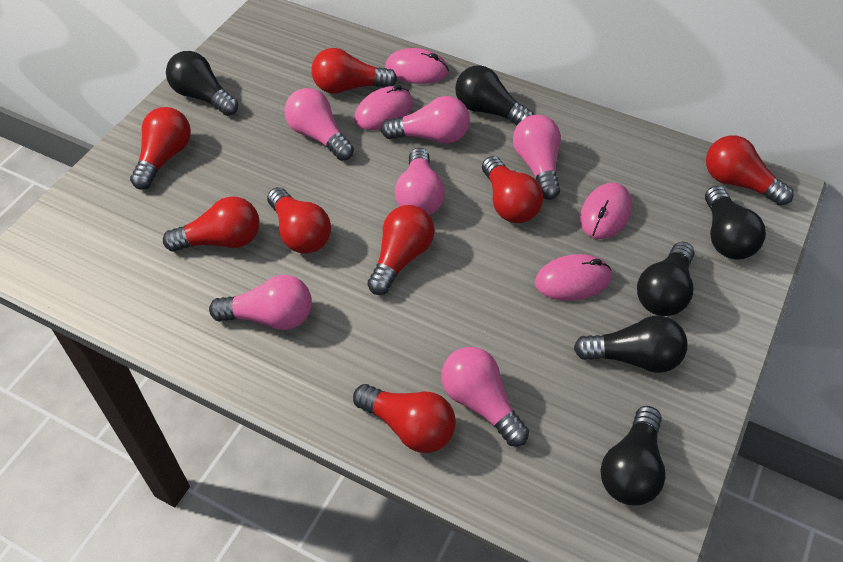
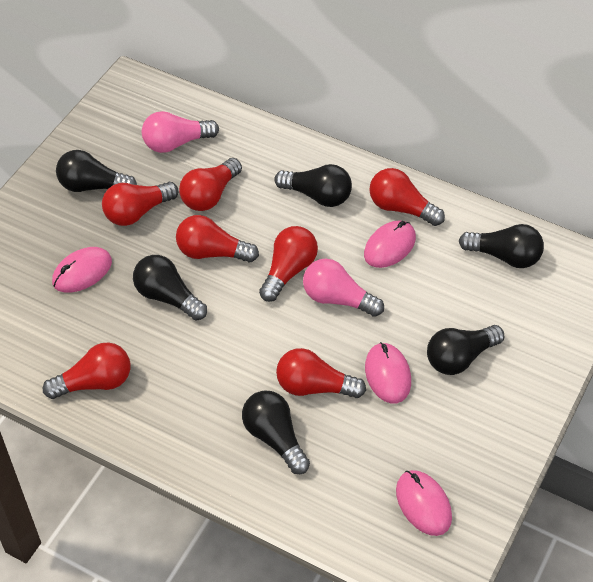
pink light bulb: [209,275,312,330] [284,88,354,161] [381,96,470,143] [395,148,445,215] [441,347,529,446] [513,115,561,200] = 6 -> [142,111,219,153] [303,259,384,317] = 2
red light bulb: [130,107,191,190] [163,196,259,252] [267,187,331,254] [312,48,397,94] [353,384,456,453] [367,205,435,295] [482,156,543,223] [706,136,793,206] = 8 -> [43,342,130,399] [102,182,179,226] [176,215,259,262] [179,158,242,211] [259,226,318,302] [276,348,366,398] [369,168,445,226] = 7

